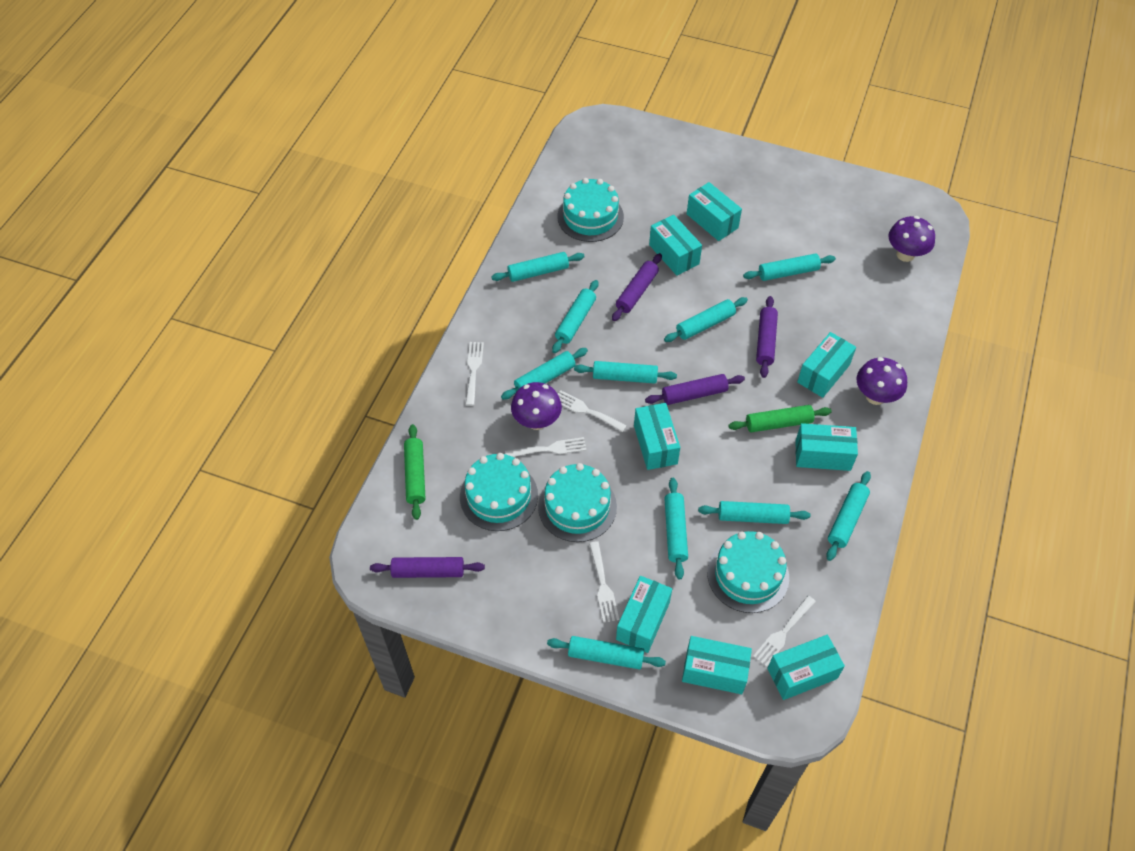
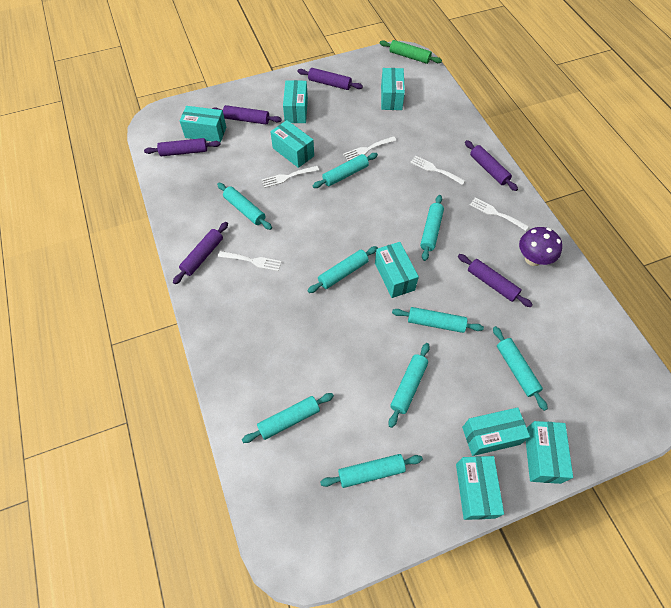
green rolling pin: [404,424,425,520] [728,405,832,433] = 2 -> [380,40,442,64] = 1
purple mushroom: [511,382,562,430] [857,357,907,405] [888,216,935,262] = 3 -> [519,227,562,266] = 1
purple rolling pin: [370,557,485,578] [612,253,662,321] [645,374,745,405] [756,296,778,378] = 4 -> [144,138,221,156] [173,222,228,284] [212,105,282,124] [298,68,363,90] [458,254,533,307] [465,140,518,191] = 6
turquoise cake: [460,453,538,531] [538,463,617,542] [558,178,624,242] [707,531,789,613] = 4 -> none = 0
turquoise rolling pin: [491,252,585,282] [501,348,588,400] [547,636,666,669] [552,280,599,353] [574,361,677,384] [664,297,748,342] [664,478,688,580] [698,501,810,524] [743,253,836,281] [826,471,871,561] = 10 -> [217,183,272,230] [242,393,334,443] [307,246,378,293] [313,153,378,188] [320,454,423,488] [388,343,430,428] [392,307,484,333] [420,195,444,261] [493,326,548,411] = 9

